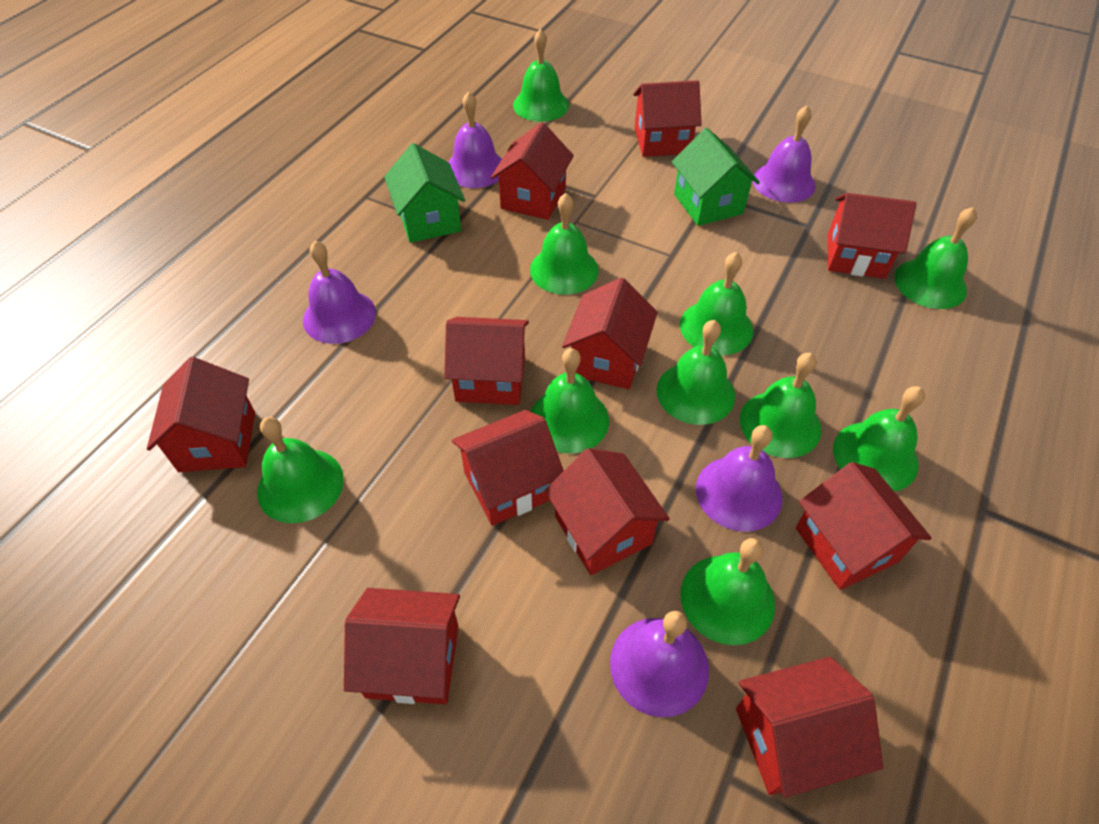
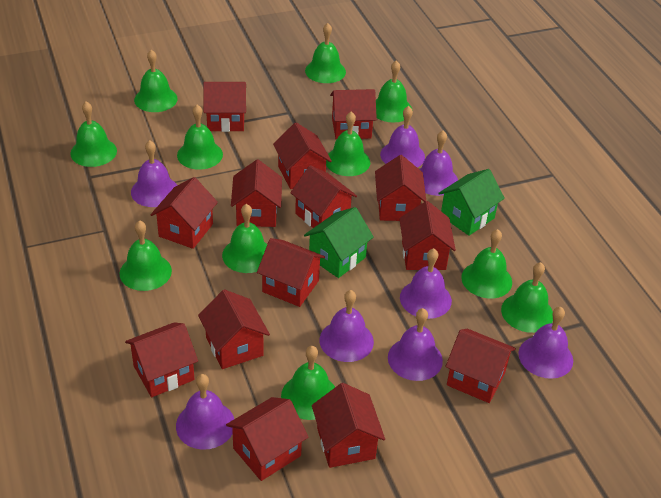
green bell: [257,417,344,523] [513,29,569,122] [530,193,599,295] [531,348,609,454] [657,320,735,425] [680,252,754,355] [681,538,775,645] [740,353,821,458] [833,386,925,492] [894,207,977,309] = 10 -> [70,102,117,167] [120,220,172,291] [134,50,177,112] [177,105,223,170] [222,204,267,273] [281,346,335,420] [305,23,346,83] [326,112,370,176] [376,60,413,123] [461,229,512,298] [501,262,553,333] = 11
purple bell: [303,241,376,344] [448,91,502,188] [610,611,709,717] [696,425,783,532] [753,105,816,203] = 5 -> [131,140,177,207] [176,374,234,450] [319,290,374,362] [380,106,425,168] [388,308,443,381] [400,248,452,319] [419,131,458,196] [518,307,573,379] = 8
red house: [147,357,255,472] [344,588,460,704] [444,317,529,405] [452,410,564,526] [491,122,574,220] [545,448,670,575] [562,278,658,389] [633,80,702,157] [736,657,883,798] [796,462,932,590] [827,193,917,279] = 11 -> [125,322,198,397] [151,177,218,249] [198,290,270,369] [203,82,246,132] [226,397,308,481] [231,160,282,227] [257,238,325,307] [273,123,332,189] [290,165,357,228] [312,383,385,468] [330,89,377,140] [375,155,426,221] [399,201,456,270] [445,329,516,403] = 14

